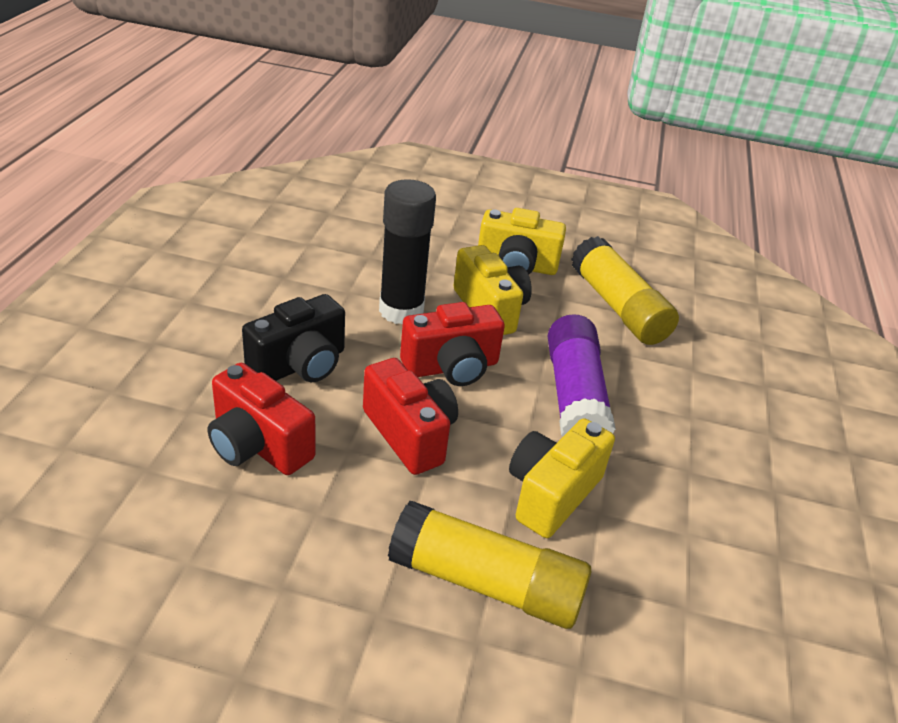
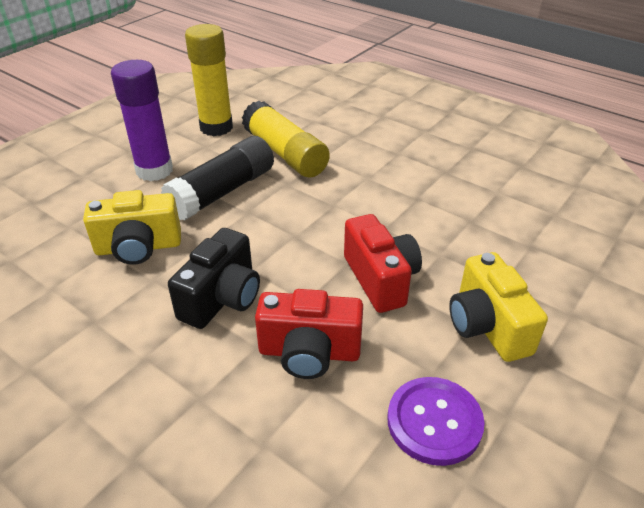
purple button: none = 0 -> [387,377,484,466] = 1
red camera: [208,363,316,475] [363,358,458,475] [400,302,505,386] = 3 -> [255,289,363,379] [344,214,422,313] = 2
yellow camera: [453,245,532,335] [478,208,566,275] [509,418,615,538] = 3 -> [83,190,181,265] [449,252,548,362] = 2

